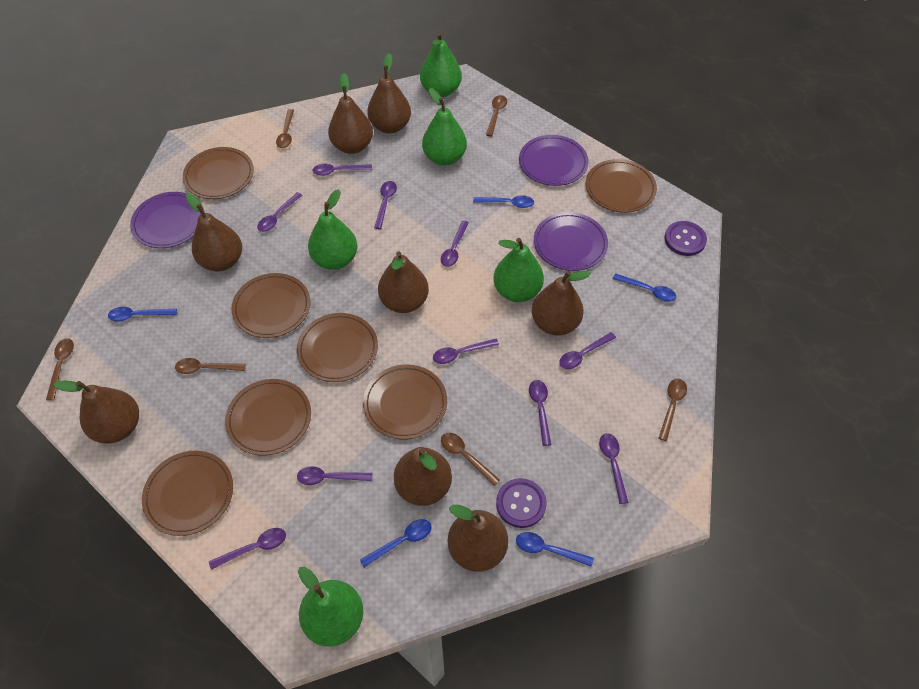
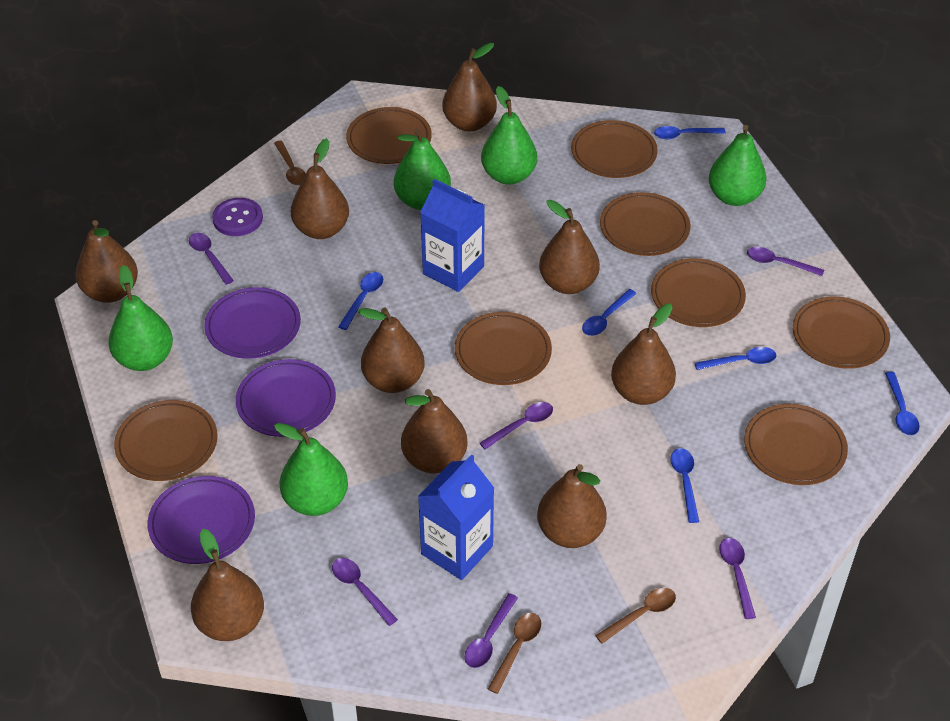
blue carton: none = 0 -> [418,454,494,580] [420,179,485,292] = 2
blue spoon: [108,307,177,321] [360,519,432,567] [473,195,534,208] [516,532,594,567] [613,273,676,302] = 5 -> [338,272,383,330] [582,289,637,336] [654,126,726,139] [670,448,699,523] [695,347,776,370] [885,372,920,436] = 6
brown pear: [53,380,139,444] [185,193,242,271] [328,73,373,154] [367,53,411,134] [378,251,429,313] [394,447,452,506] [448,505,508,572] [532,270,591,335] = 8 -> [76,220,138,303] [191,529,264,641] [291,138,349,239] [358,307,425,393] [401,389,468,474] [442,43,497,132] [537,464,607,548] [539,200,600,294] [611,304,676,405] = 9
brown plate: [142,451,233,536] [183,147,254,199] [225,379,311,456] [231,273,310,338] [297,313,378,382] [363,364,447,440] [586,159,657,213] = 7 -> [114,400,218,481] [346,107,432,164] [455,312,552,385] [571,120,658,178] [600,192,690,256] [651,258,746,327] [744,404,848,485] [793,296,890,369] = 8
brown spoon: [46,338,74,401] [175,358,246,374] [276,109,294,148] [441,433,500,486] [486,95,507,137] [658,378,687,441] = 6 -> [274,141,306,185] [488,613,542,694] [595,588,676,644] = 3
purple button: [496,478,547,528] [664,221,707,256] = 2 -> [212,198,263,236] = 1
purple spoon: [209,528,286,570] [257,192,302,232] [297,466,373,485] [312,164,372,176] [374,181,397,229] [433,339,499,364] [441,221,469,267] [529,380,551,446] [559,332,616,369] [599,433,629,504] = 10 -> [189,233,234,285] [332,558,398,626] [465,593,518,668] [480,402,553,450] [719,538,756,619] [747,247,824,276] = 6

